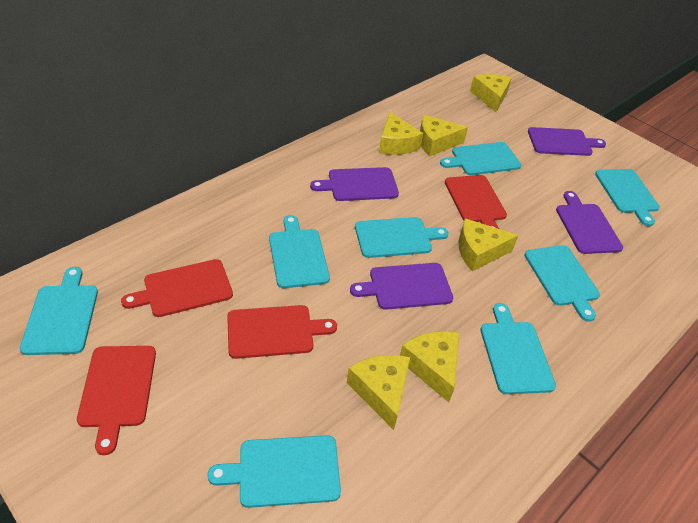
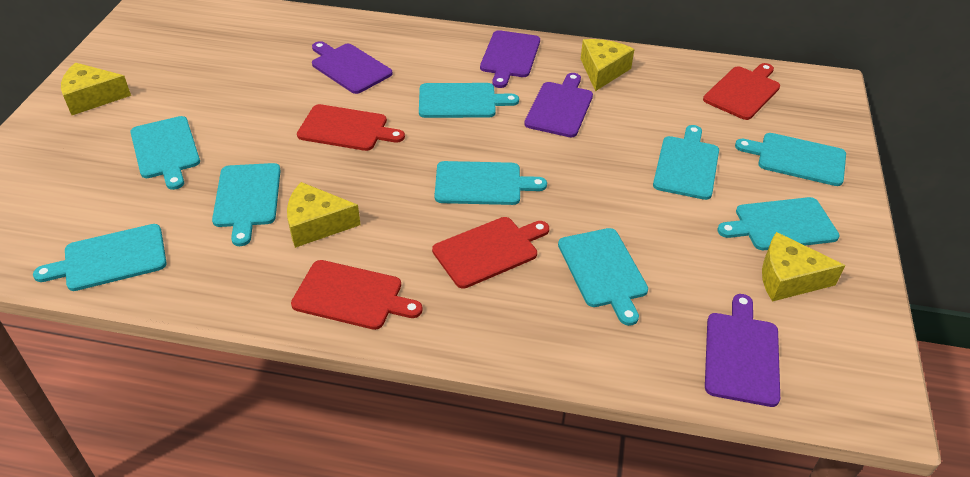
turquoise cutting board: [20,267,98,355] [207,435,341,508] [269,215,330,288] [355,217,449,258] [440,142,521,175] [480,303,556,394] [524,245,600,322] [595,169,660,226] = 8 -> [33,224,166,291] [130,116,200,190] [212,163,281,246] [419,83,519,118] [435,161,547,205] [558,228,648,326] [653,125,719,200] [717,197,840,250] [735,133,846,186] = 9
yellow cheese: [347,355,410,430] [379,112,423,155] [400,331,459,402] [420,115,468,156] [459,218,518,271] [470,74,512,112] = 6 -> [61,62,131,115] [287,182,361,248] [581,39,634,91] [762,232,845,302] = 4

